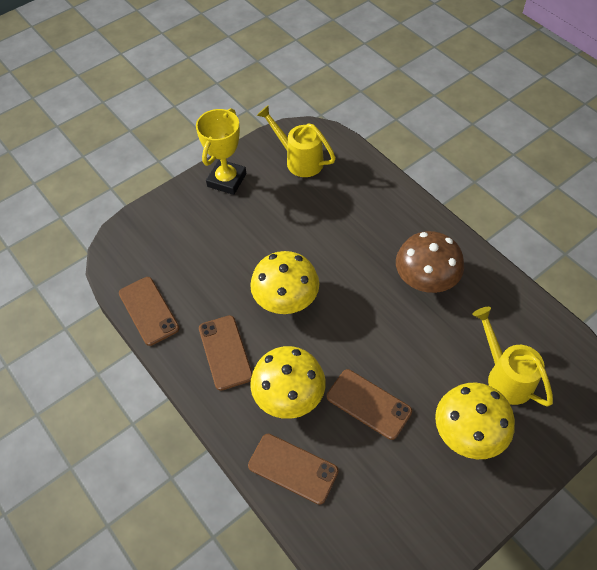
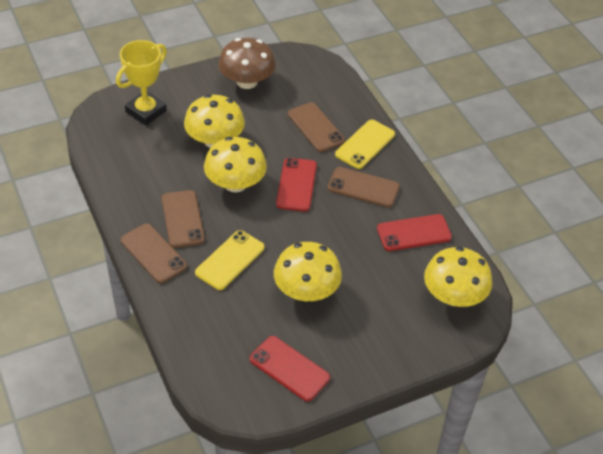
red phone: none = 0 -> [250,336,330,401] [276,158,317,212] [377,214,452,251] = 3
yellow mushroom: [250,251,319,314] [250,346,326,419] [435,383,515,459] = 3 -> [184,95,245,148] [204,137,267,193] [274,242,342,301] [424,247,492,307] = 4
yellow phone: none = 0 -> [195,230,265,290] [335,120,395,169] = 2
yellow watering can: [257,105,336,177] [473,307,553,407] = 2 -> none = 0

